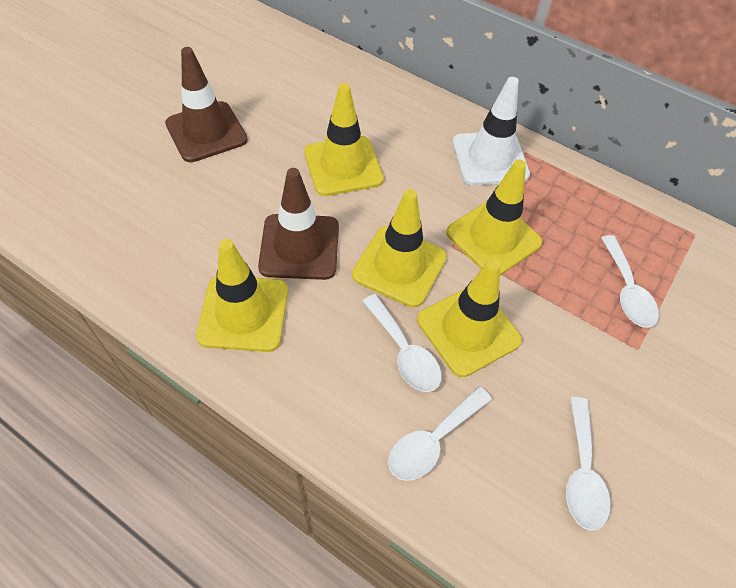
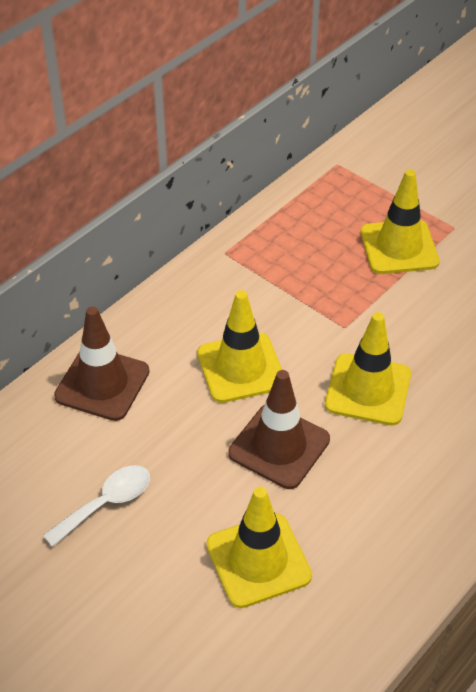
white spoon: [362,294,442,392] [388,387,492,481] [566,397,610,531] [601,235,659,328] = 4 -> [43,465,150,547] = 1
white traffic cone: [452,77,530,185] = 1 -> none = 0
yellow traffic cone: [196,239,288,352] [304,83,384,196] [352,189,447,308] [417,259,522,377] [446,159,542,276] = 5 -> [197,290,282,403] [206,487,312,608] [325,312,411,426] [361,169,440,274] = 4

